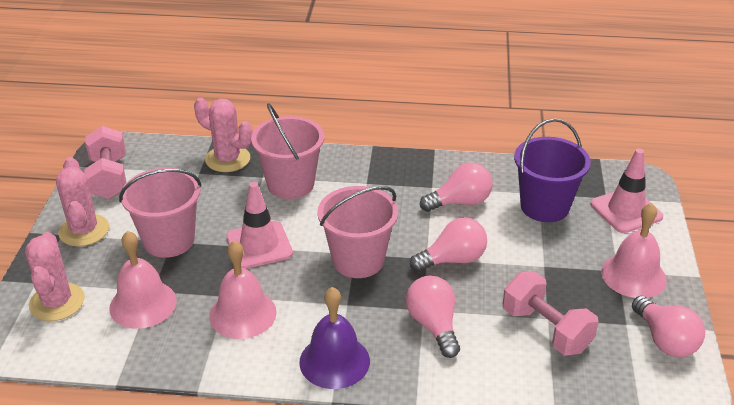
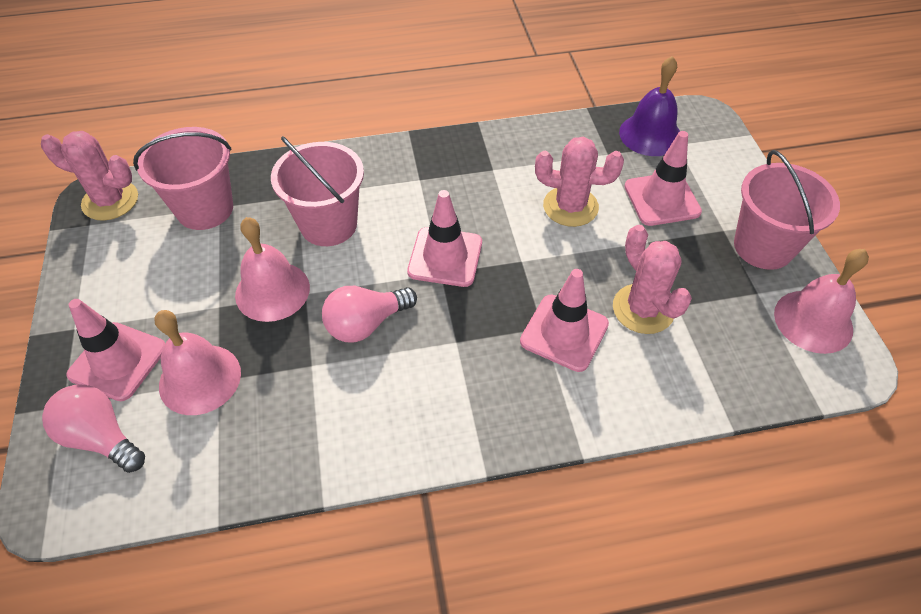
pink dumbbell: [84,126,126,199] [503,272,599,356] = 2 -> none = 0
pink light bulb: [406,276,460,358] [410,217,487,272] [420,162,493,212] [632,296,705,357] = 4 -> [42,384,145,473] [322,286,417,343] = 2
pink traffic cone: [226,182,293,269] [591,148,663,233] = 2 -> [66,299,165,401] [407,190,482,287] [520,269,609,372] [624,131,702,226] = 4
purple bucket: [514,118,591,222] = 1 -> none = 0

